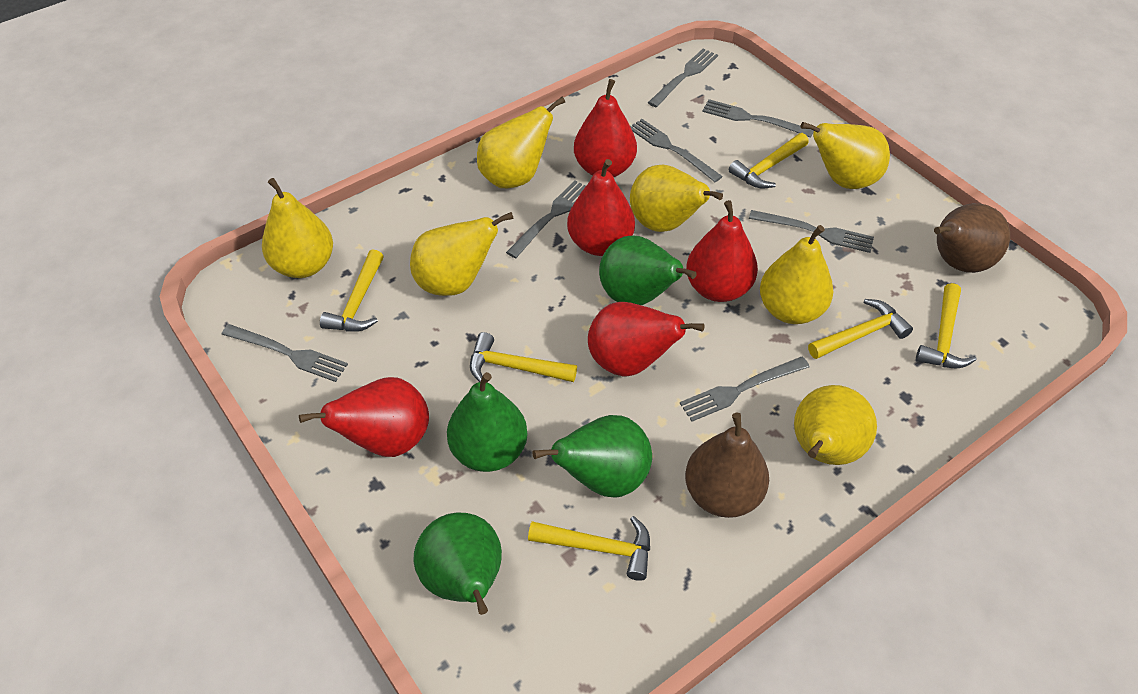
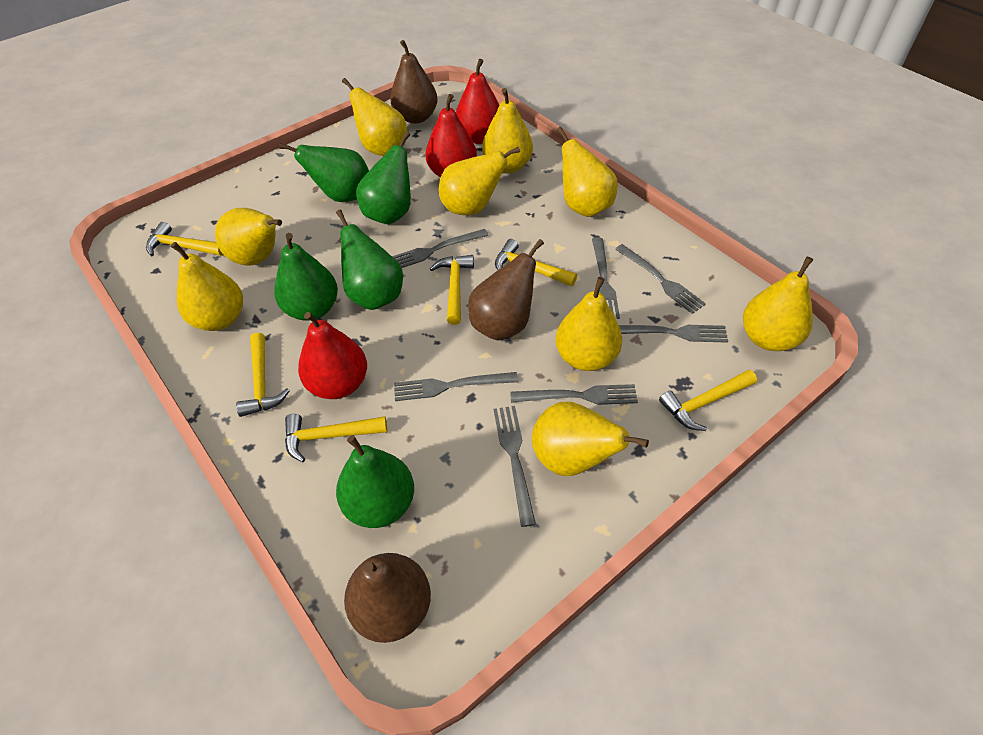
brown pear: [685,413,769,518] [934,203,1010,273] = 2 -> [344,553,431,643] [390,40,438,124] [468,239,544,341] = 3
green pear: [414,512,502,615] [447,372,528,472] [533,415,652,498] [599,236,697,305] = 4 -> [274,233,338,321] [279,143,369,202] [336,210,403,310] [336,435,414,528] [356,132,411,224] = 5
red pear: [299,377,429,457] [567,159,635,256] [574,79,637,177] [588,302,704,377] [686,200,758,302] = 5 -> [298,312,367,399] [425,94,477,178] [456,59,499,144] = 3
yellow pear: [262,178,333,278] [410,212,514,296] [477,97,565,188] [630,165,723,232] [760,225,833,324] [794,385,877,465] [801,122,890,189] = 7 -> [171,242,243,331] [215,208,282,266] [342,78,407,156] [439,146,520,215] [482,88,533,173] [532,402,649,476] [555,277,622,371] [557,127,618,217] [743,257,813,351] = 9

